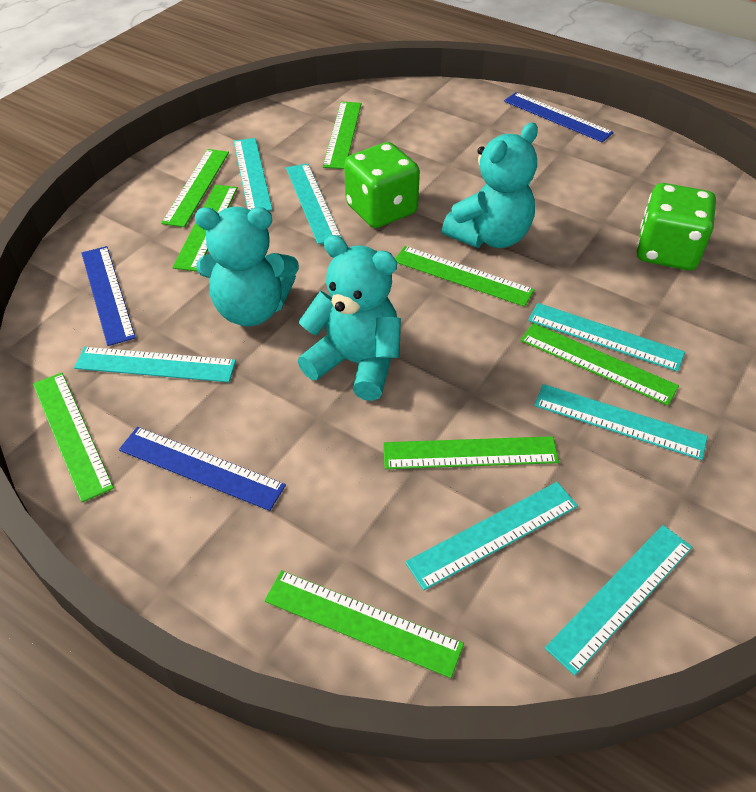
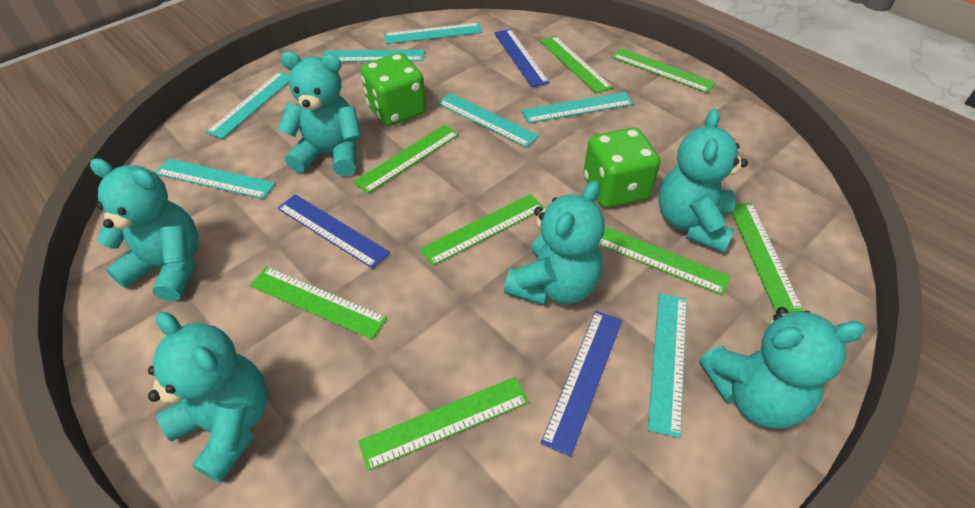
turquoise teddy bear: [195,206,299,326] [298,235,401,401] [442,122,538,248] = 3 -> [90,158,199,301] [148,312,268,483] [278,51,362,176] [504,181,604,305] [659,109,748,253] [699,307,865,428] = 6

